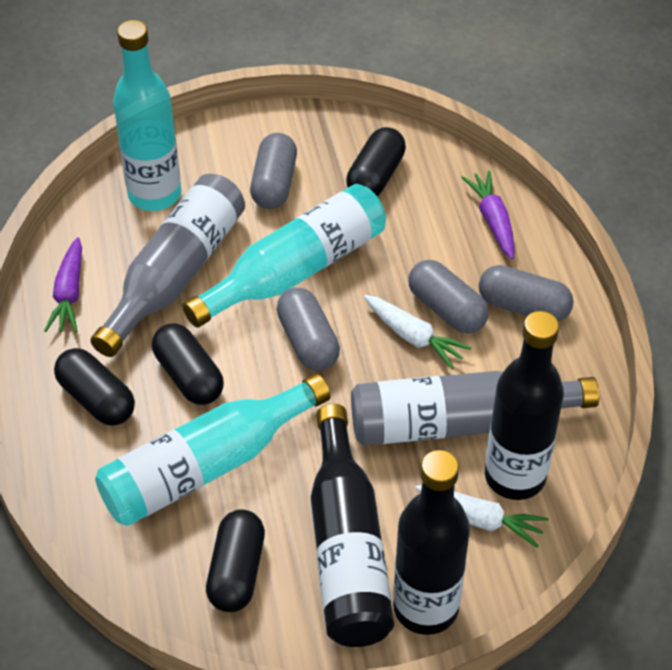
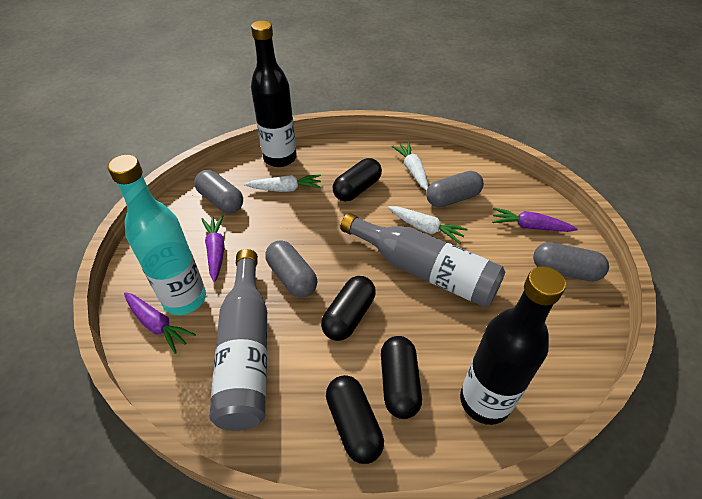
black bottle: [311,404,394,647] [393,450,470,635] [485,311,564,500] = 3 -> [251,21,297,167] [460,266,566,425] = 2
purple carrot: [44,237,82,333] [461,171,514,259] = 2 -> [124,292,196,354] [201,215,225,282] [492,207,578,232] = 3
turquoise bottle: [95,374,331,526] [113,20,181,211] [182,184,386,328] = 3 -> [108,155,206,315] = 1
white carrot: [364,295,471,369] [415,486,549,548] = 2 -> [244,174,321,192] [388,206,468,244] [392,142,428,190] = 3

